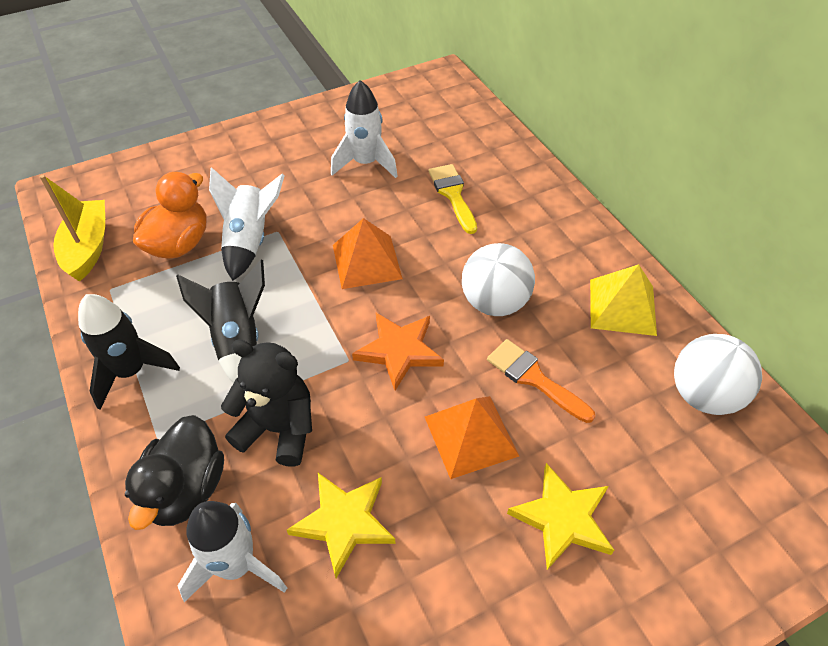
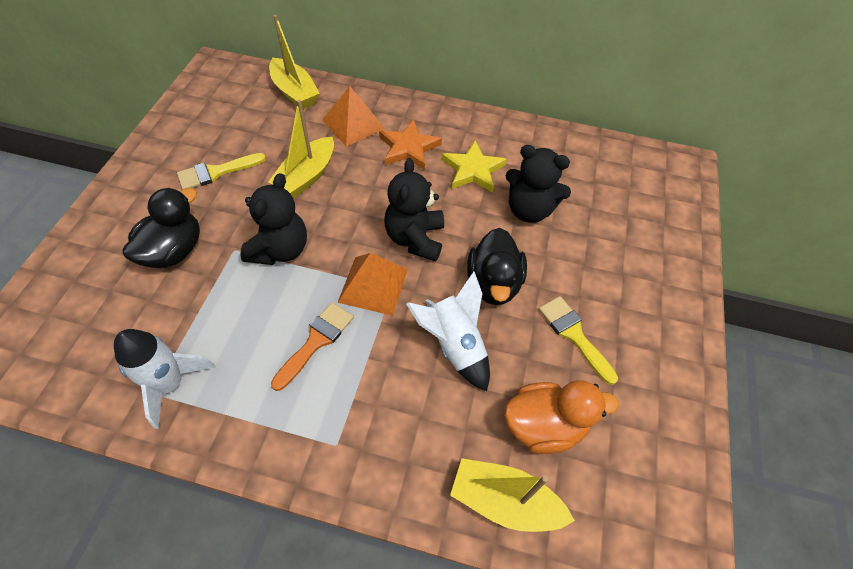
black duck: [125,415,224,530] = 1 -> [123,188,200,268] [467,228,527,305] = 2
black rocket: [78,294,180,410] [176,260,265,383] = 2 -> none = 0
black teddy bear: [221,339,312,467] = 1 -> [240,173,307,265] [384,158,444,261] [506,145,571,223] = 3
white ball: [462,243,535,316] [674,334,762,415] = 2 -> none = 0
white rocket: [178,501,287,602] [209,167,285,281] [331,80,398,178] = 3 -> [114,329,216,429] [406,271,490,391] = 2
yellow boat: [40,175,105,282] = 1 -> [268,100,334,198] [269,15,320,109] [450,458,575,532] = 3
yellow brush: [429,164,477,234] = 1 -> [177,153,266,190] [539,296,618,385] = 2
yellow pyramid: [590,264,657,336] = 1 -> none = 0
yellow star: [287,473,395,578] [507,463,614,570] = 2 -> [442,141,507,192] = 1

